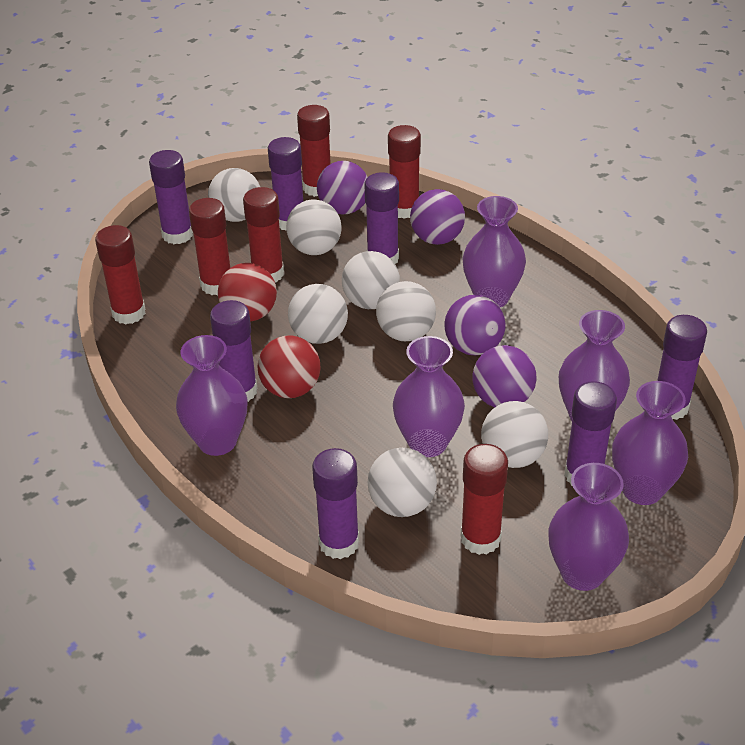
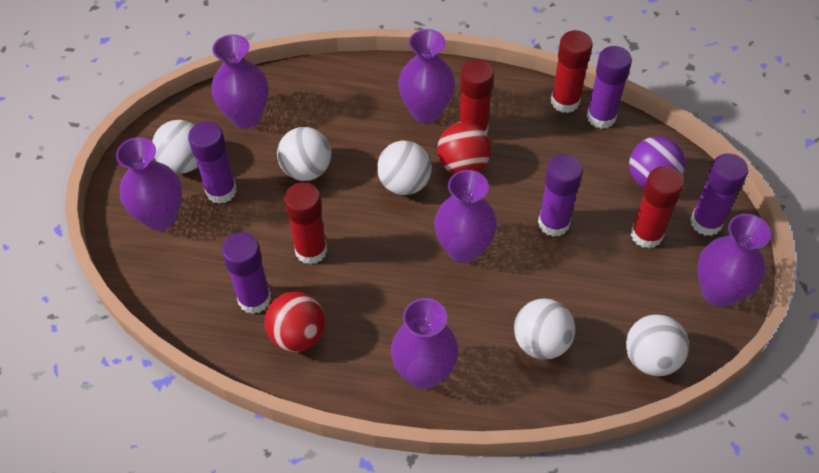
purple ball: [317,161,368,215] [410,189,465,245] [445,295,505,355] [472,345,536,408] = 4 -> [629,136,685,188] = 1
purple glue stick: [149,150,193,244] [210,300,258,402] [268,137,303,230] [312,448,359,559] [364,172,399,264] [564,381,617,486] [657,315,707,420] = 7 -> [188,121,237,204] [222,233,271,314] [538,154,583,237] [587,46,632,129] [690,153,748,236] = 5
red glue stick: [95,225,146,324] [189,198,230,295] [243,187,284,282] [297,105,331,197] [388,125,421,219] [460,444,508,555] = 6 -> [284,182,327,264] [459,60,494,134] [551,30,593,113] [631,166,684,249] = 4
white ball: [208,168,260,222] [286,199,342,255] [288,284,348,344] [342,251,400,309] [368,448,437,517] [376,281,436,341] [481,401,548,468] = 7 -> [152,120,198,174] [277,127,331,181] [377,141,432,195] [514,299,575,359] [626,315,689,376] = 5

